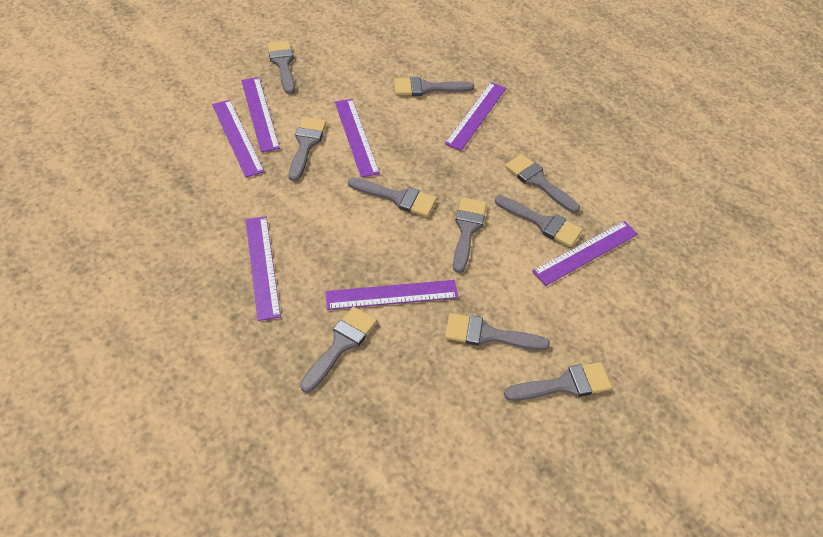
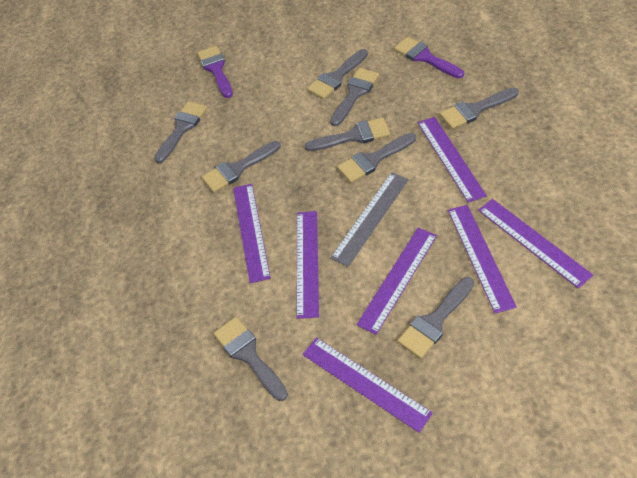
grey brush: [267,41,295,94] [289,117,326,181] [300,307,377,393] [348,177,437,217] [394,77,474,96] [445,313,550,350] [453,198,487,273] [495,195,583,247] [504,362,612,401] [505,154,580,213] = 10 -> [154,101,207,163] [201,141,281,193] [213,317,288,401] [305,118,390,151] [307,49,368,99] [330,68,379,126] [337,133,416,183] [397,277,474,359] [439,88,519,129] = 9
grey ruler: none = 0 -> [330,172,409,267] = 1
purple brush: none = 0 -> [197,46,233,98] [394,37,464,78] = 2

